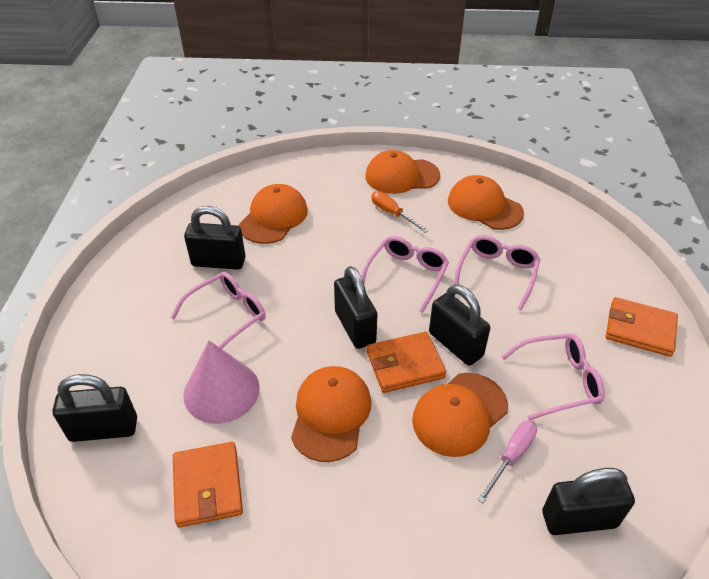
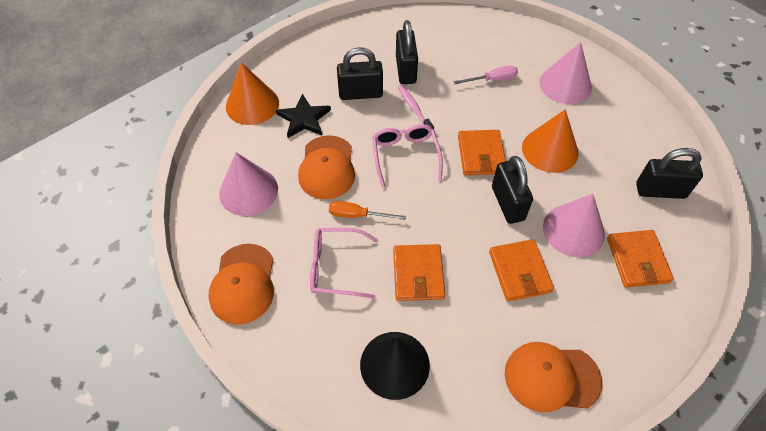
black cone: none = 0 -> [360,332,430,400] = 1
black padlock: [53,374,137,442] [184,206,246,270] [334,266,377,349] [429,285,490,366] [542,468,635,535] = 5 -> [337,47,383,100] [396,20,418,84] [492,156,533,224] [636,148,703,199] = 4
black star: none = 0 -> [276,94,331,138] = 1
orange cap: [239,184,308,244] [291,366,371,462] [365,150,440,194] [412,373,508,457] [448,175,524,230] = 5 -> [208,244,274,325] [298,135,355,199] [505,342,602,412] = 3
orange cone: none = 0 -> [226,62,279,125] [522,109,579,173] = 2
orange wallet: [173,442,243,528] [367,332,446,393] [606,297,678,357] = 3 -> [393,244,445,301] [458,130,506,175] [489,239,554,301] [607,230,674,288] = 4
pink cone: [183,341,260,424] = 1 -> [219,152,278,216] [539,42,592,104] [543,194,605,257] = 3
pink glasses: [170,272,266,349] [361,236,449,313] [454,235,540,311] [501,334,605,420] = 4 -> [310,228,378,299] [372,124,443,188] = 2
pink toothbrush: none = 0 -> [398,85,434,129] = 1

